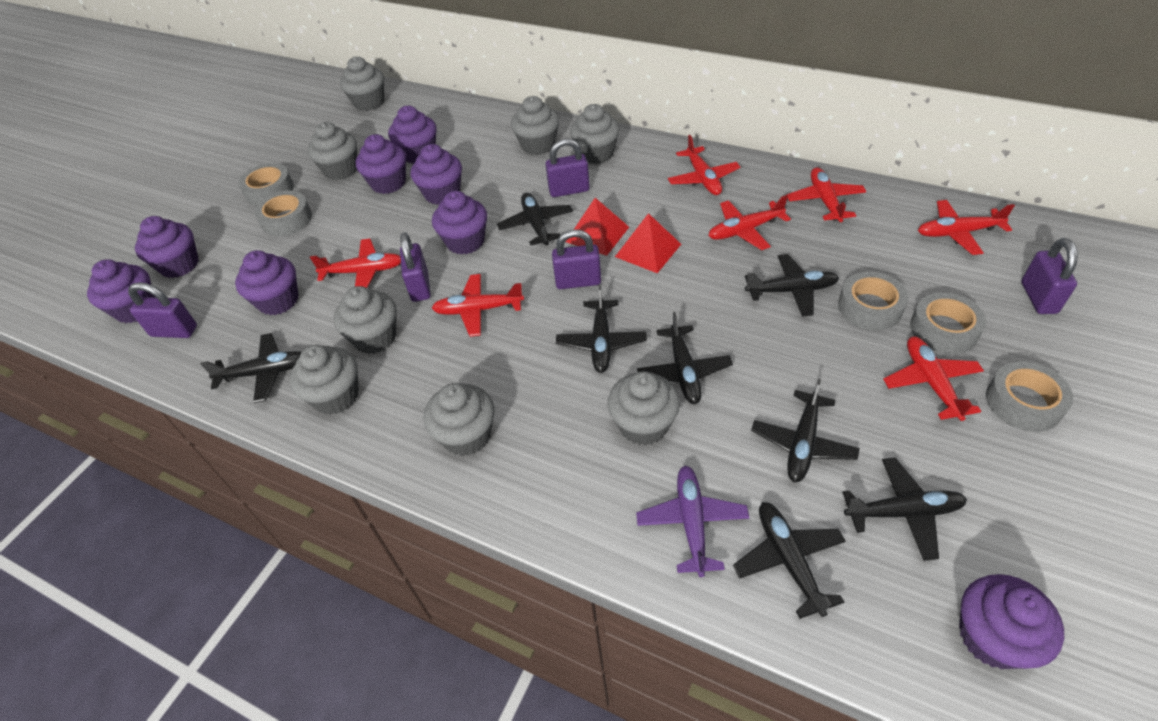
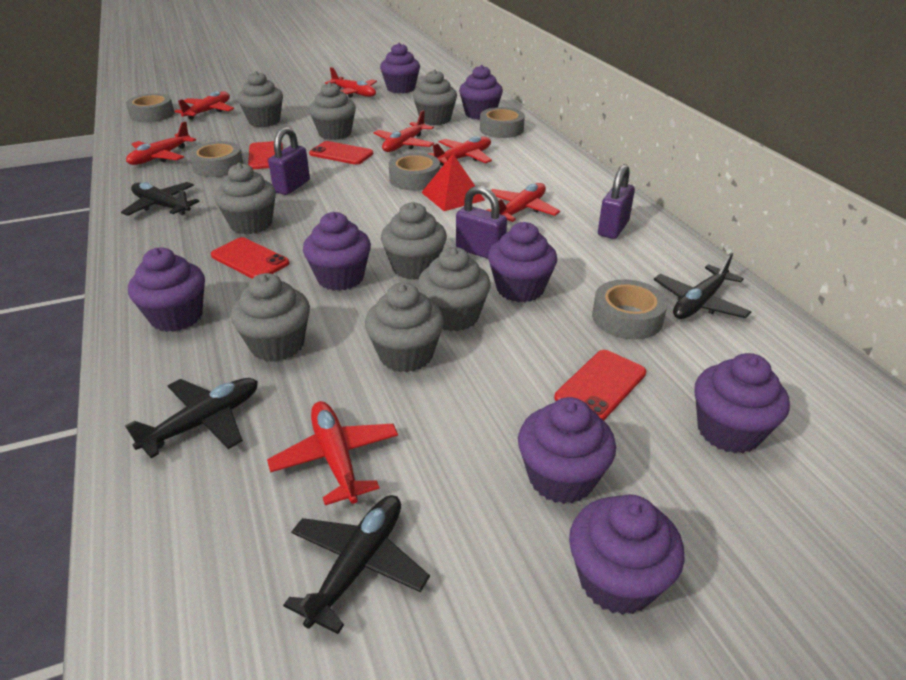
black plane: [200,333,302,403] [497,192,573,246] [556,285,647,373] [637,312,733,404] [733,502,846,619] [745,254,839,317] [751,379,860,483] [842,458,967,561] = 8 -> [121,182,200,216] [125,378,258,458] [283,495,430,634] [654,252,751,319] = 4
purple padlock: [128,282,197,338] [400,233,431,302] [545,139,590,197] [552,229,601,289] [1021,238,1078,314] = 5 -> [268,127,310,195] [456,186,507,259] [598,164,635,239] = 3
purple plane: [636,466,749,577] = 1 -> none = 0
red phone: none = 0 -> [211,237,289,279] [248,141,283,169] [309,141,373,165] [554,350,646,420] = 4
red pyramid: [566,198,629,256] [615,213,681,273] = 2 -> [421,154,485,211] = 1

